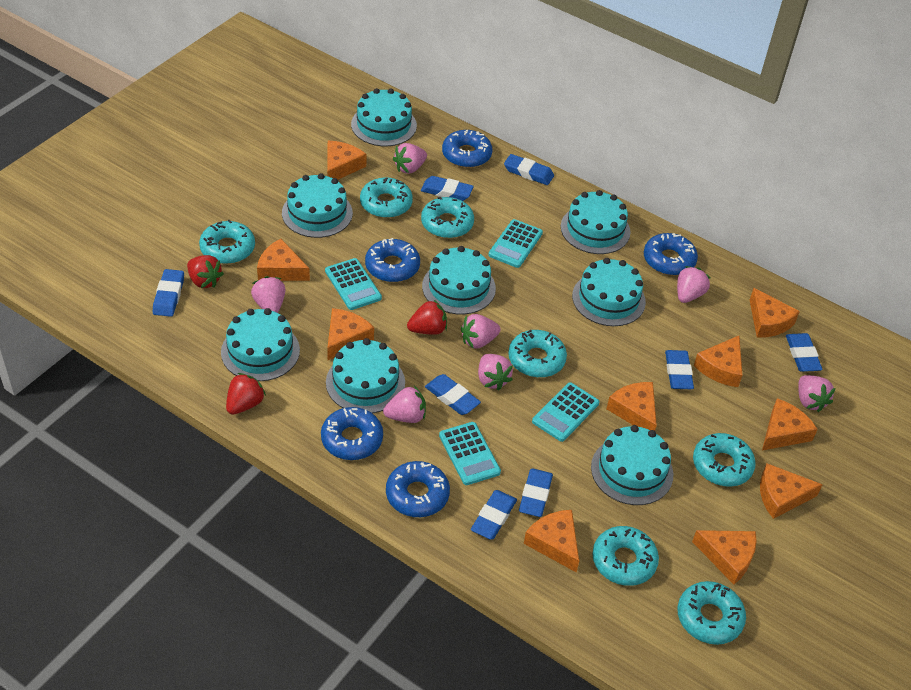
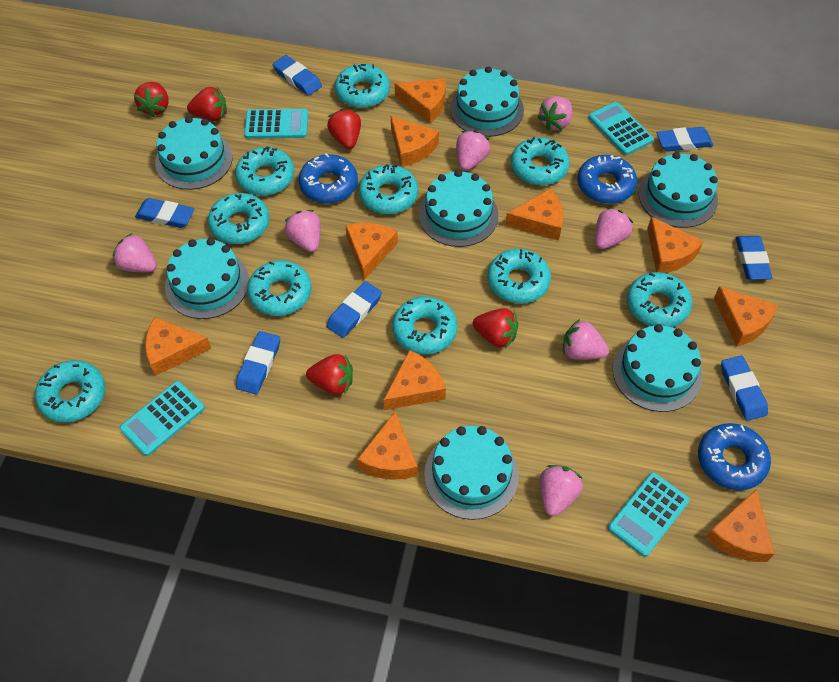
blue donut: [321,407,383,460] [365,238,420,282] [386,461,450,517] [442,130,493,168] [644,233,698,275] = 5 -> [299,154,358,203] [577,155,637,204] [698,423,771,490] = 3
blue eraser: [153,269,184,317] [421,176,474,201] [425,374,481,415] [471,490,517,540] [504,154,554,185] [519,468,553,517] [665,350,694,389] [786,333,823,372] = 8 -> [135,198,194,228] [236,331,280,394] [273,55,322,96] [326,281,382,338] [657,127,713,152] [721,356,768,421] [736,236,773,280] = 7
red strawberry: [187,255,224,288] [226,373,266,415] [407,300,447,335] = 3 -> [134,82,169,117] [187,87,227,121] [306,354,353,395] [327,109,361,149] [473,308,518,348] = 5
turquoise cake: [221,308,300,381] [282,173,353,238] [326,338,405,413] [351,88,417,146] [422,246,496,315] [561,190,630,254] [572,258,646,326] [591,425,673,505] = 8 -> [155,116,232,190] [165,238,249,319] [419,170,498,247] [424,426,519,520] [450,66,524,137] [612,324,702,412] [638,152,718,228] = 7
turquoise donut: [199,220,255,264] [360,177,413,218] [421,197,474,238] [508,330,567,378] [592,526,659,586] [677,581,746,645] [693,433,756,487] = 7 -> [35,360,105,423] [208,193,269,244] [235,146,294,196] [247,260,312,316] [335,64,390,108] [359,164,418,214] [392,297,457,355] [487,249,551,304] [511,137,570,185] [627,272,692,327] = 10

